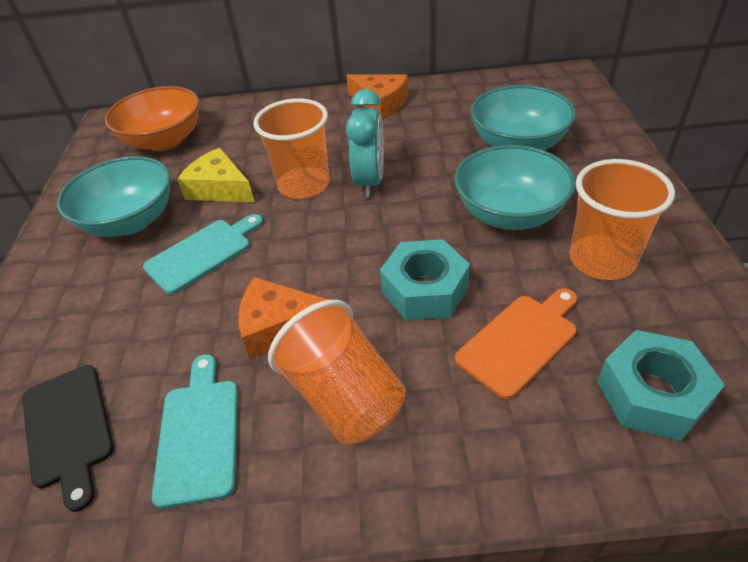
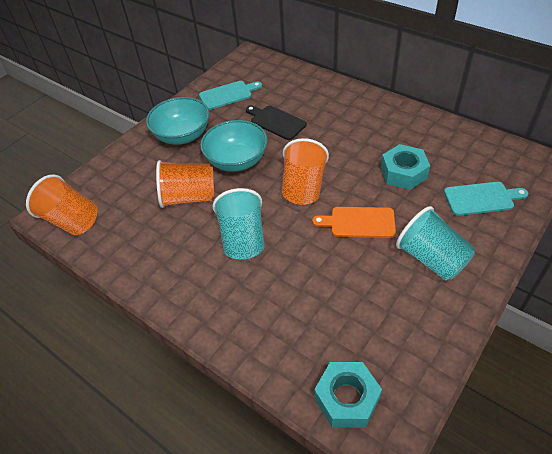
orange bowl: [105,86,200,151] = 1 -> none = 0
orange cheese: [239,277,328,358] [346,74,408,119] = 2 -> none = 0
turquoise bowl: [57,156,171,237] [454,145,576,230] [471,85,576,150] = 3 -> [146,97,210,145] [200,120,268,172] = 2
turquoise clock: [346,89,384,198] = 1 -> none = 0
turquoise cup: none = 0 -> [212,188,265,260] [396,206,475,280] = 2
yellow cheese: [177,148,255,202] = 1 -> none = 0

